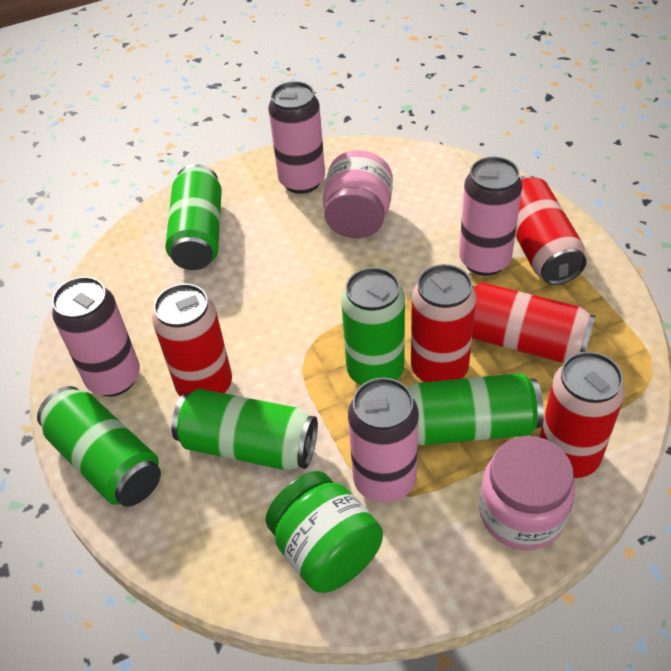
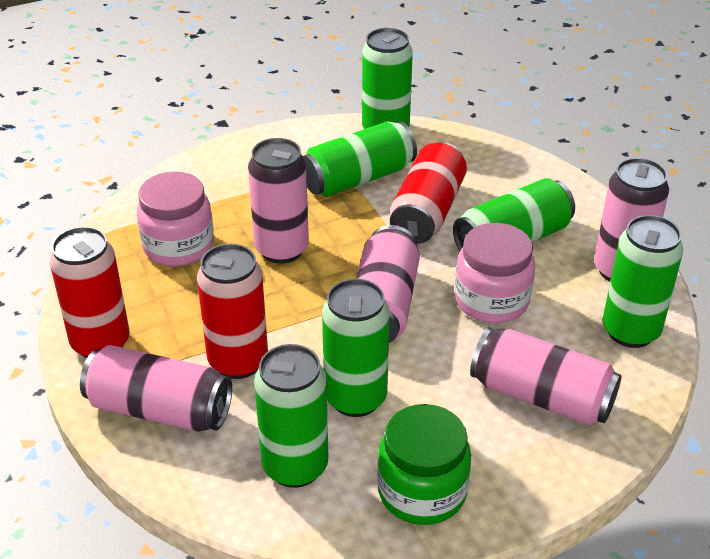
green can: [37,386,161,507] [166,164,222,270] [171,389,318,470] [341,267,405,385] [408,373,544,445] = 5 -> [254,344,328,488] [303,121,417,197] [322,279,390,417] [362,28,413,129] [453,178,575,251] [603,215,683,348] = 6
pink can: [52,277,140,396] [268,81,325,194] [348,378,419,503] [459,157,522,276] = 4 -> [80,345,232,432] [248,138,309,263] [356,225,420,343] [470,327,622,425] [594,158,669,282] = 5
red can: [152,283,232,397] [411,264,476,382] [472,282,596,363] [515,175,587,285] [539,351,625,478] = 5 -> [50,226,130,358] [197,244,268,379] [390,142,467,244] = 3

